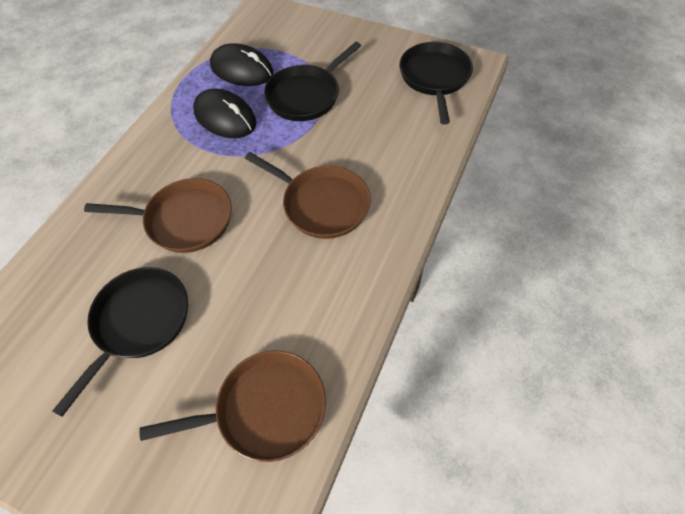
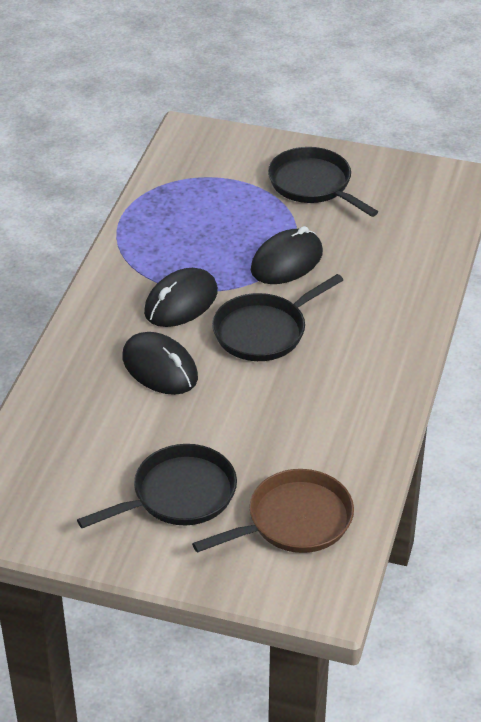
black mouse: [193,89,257,138] [210,43,273,86] = 2 -> [122,332,198,395] [144,268,218,327] [251,226,323,284] = 3
brown pan: [84,178,232,253] [139,350,326,462] [245,152,371,239] = 3 -> [192,469,354,553] = 1

